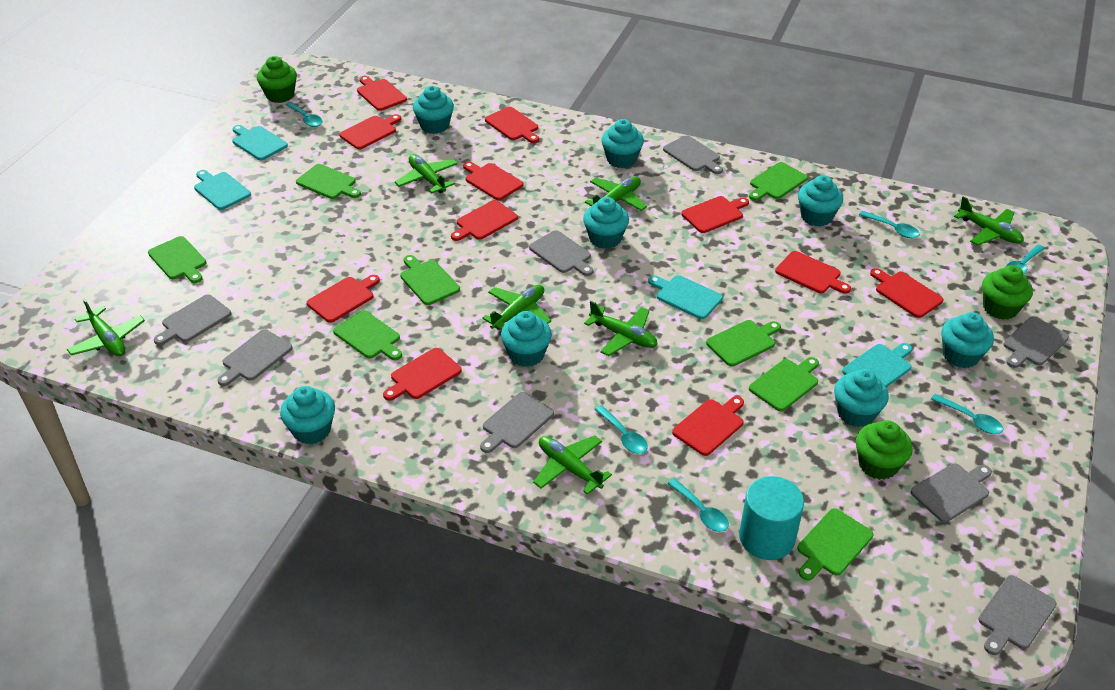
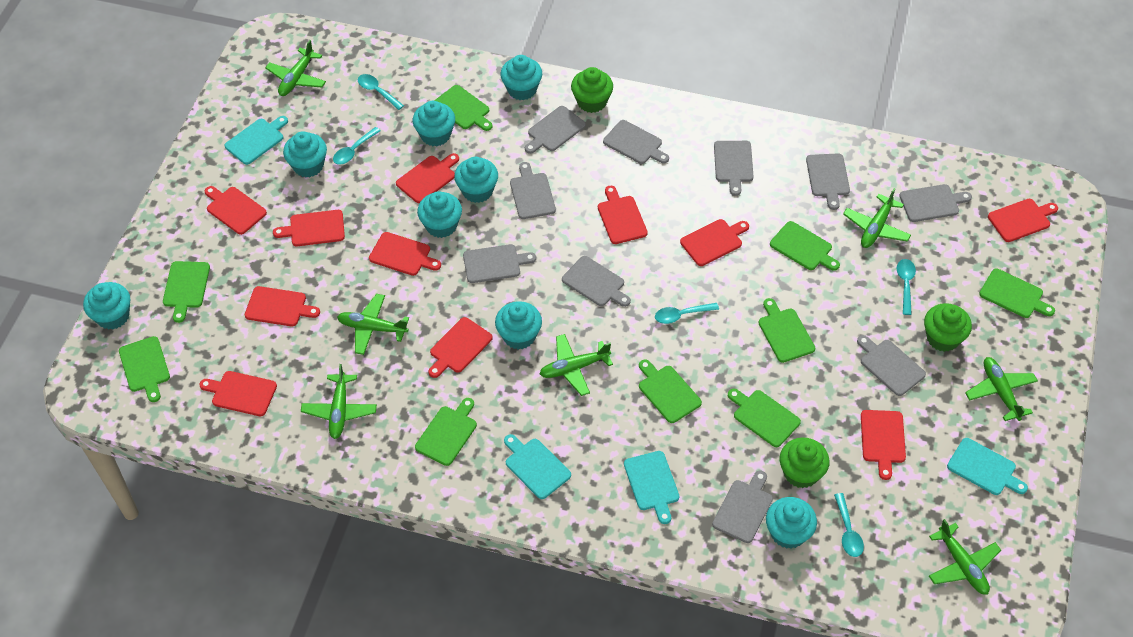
green cutting board: [148,236,207,283] [296,164,361,199] [333,310,402,360] [400,255,460,305] [706,320,781,367] [749,162,808,201] [749,357,819,411] [797,508,873,581] = 8 -> [119,336,170,402] [163,261,210,323] [415,398,477,466] [434,85,493,131] [639,360,702,423] [728,388,801,447] [759,298,815,363] [770,221,840,271] [979,269,1055,318] = 9
grey cutting board: [154,294,231,345] [218,330,293,386] [480,392,554,453] [529,230,593,276] [663,135,723,174] [911,463,992,522] [978,575,1057,655] [1003,316,1069,368] = 8 -> [463,244,536,283] [510,162,556,219] [525,106,586,154] [562,256,631,307] [603,120,669,164] [712,470,773,543] [714,141,754,196] [806,153,850,210] [857,335,926,396] [899,184,972,222] = 10
turquoise cylinder: [739,476,804,560] = 1 -> none = 0
turquoise spoon: [286,102,322,127] [595,405,648,454] [667,478,729,532] [859,211,920,238] [931,394,1003,434] [1006,245,1045,274] = 6 -> [333,127,381,165] [358,74,404,110] [655,303,719,324] [834,493,864,557] [897,259,916,315] = 5

